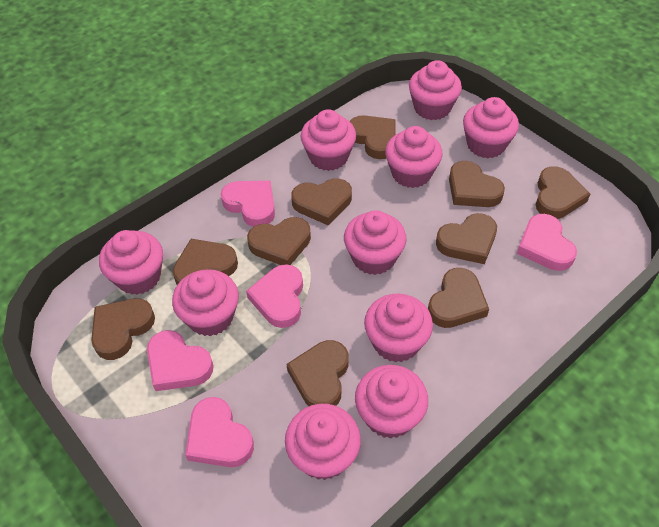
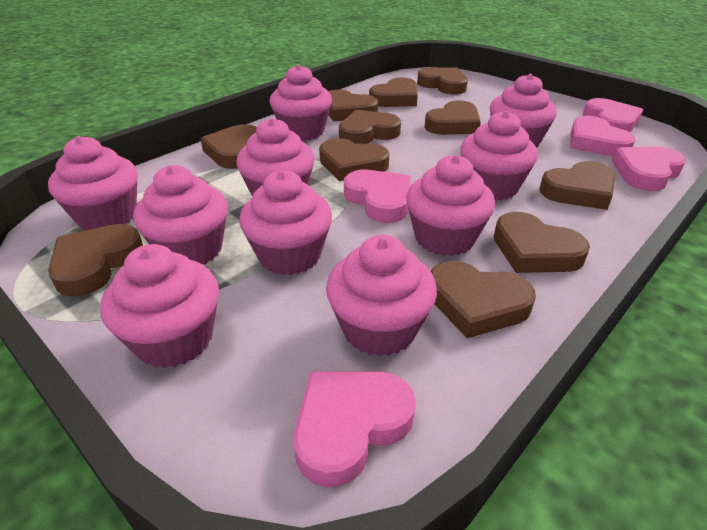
brown heart: [91,298,155,360] [173,239,238,284] [247,217,311,265] [286,340,349,406] [291,178,352,225] [350,115,396,159] [428,268,489,328] [436,213,497,264] [449,161,505,207] [535,166,590,219] = 10 -> [48,224,143,297] [200,124,257,169] [319,138,389,181] [329,89,378,121] [339,110,401,144] [369,77,418,107] [417,67,468,95] [424,100,481,135] [431,261,536,338] [494,212,590,273] [539,161,616,210] = 11

